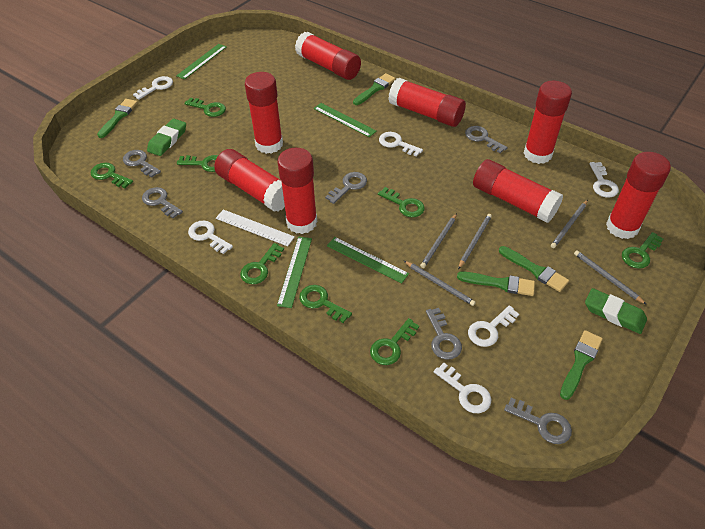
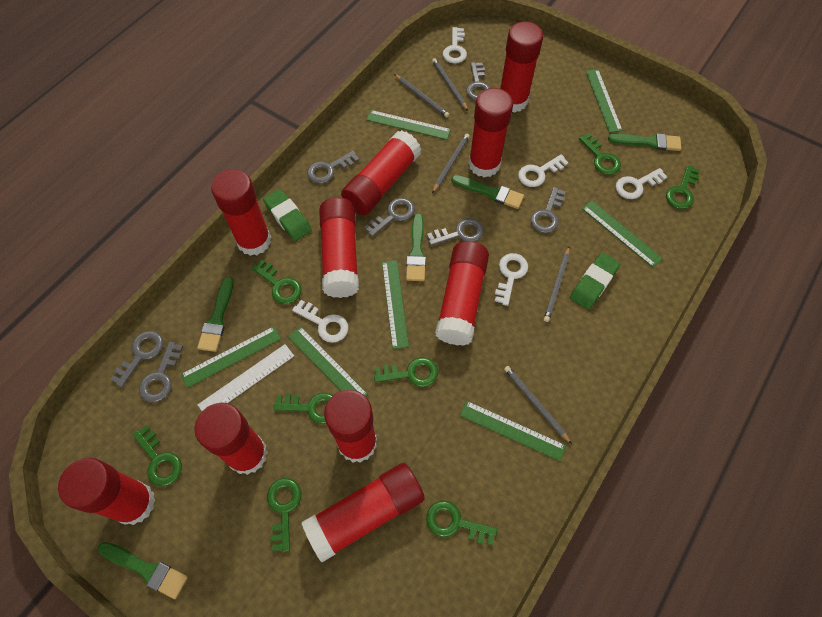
green ruler: [176,44,227,79] [277,237,312,308] [314,103,377,137] [327,237,409,283] = 4 -> [181,326,281,388] [288,326,368,396] [367,110,451,140] [382,260,409,349] [460,401,566,461] [582,200,663,267] [586,69,623,133] = 7
grey key: [123,150,161,178] [142,187,183,218] [325,172,367,204] [426,308,462,360] [465,126,508,153] [504,398,572,444] = 6 -> [110,331,163,387] [139,342,183,402] [307,151,359,184] [364,197,415,237] [427,218,484,246] [466,62,490,100] [530,187,566,233] = 7
red glue stick: [214,149,285,212] [245,72,283,154] [277,148,317,234] [295,32,361,80] [388,78,466,127] [473,159,563,223] [524,81,572,164] [606,152,671,239] = 8 -> [58,458,156,525] [194,403,268,475] [211,169,271,256] [302,463,425,562] [319,197,359,298] [324,390,377,463] [341,130,422,215] [435,241,489,345] [469,88,513,177] [500,21,543,113] = 10
white key: [133,76,173,100] [188,221,233,254] [379,132,423,157] [434,363,491,413] [468,305,519,347] [589,162,619,198] = 6 -> [292,300,348,343] [443,27,467,64] [495,253,528,306] [518,154,568,187] [616,168,667,199] = 5

